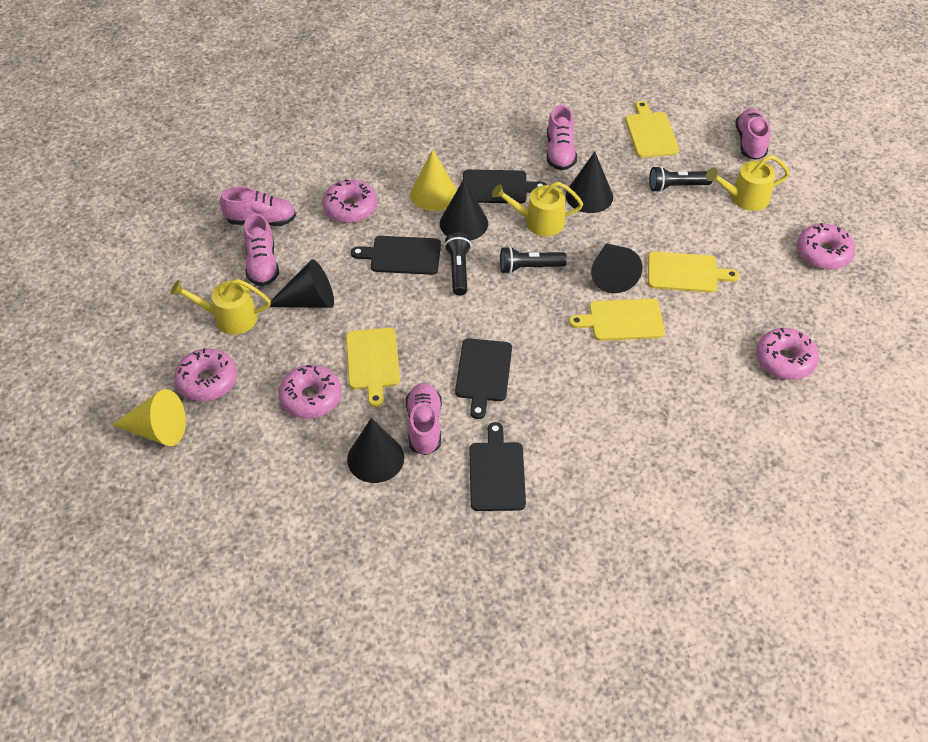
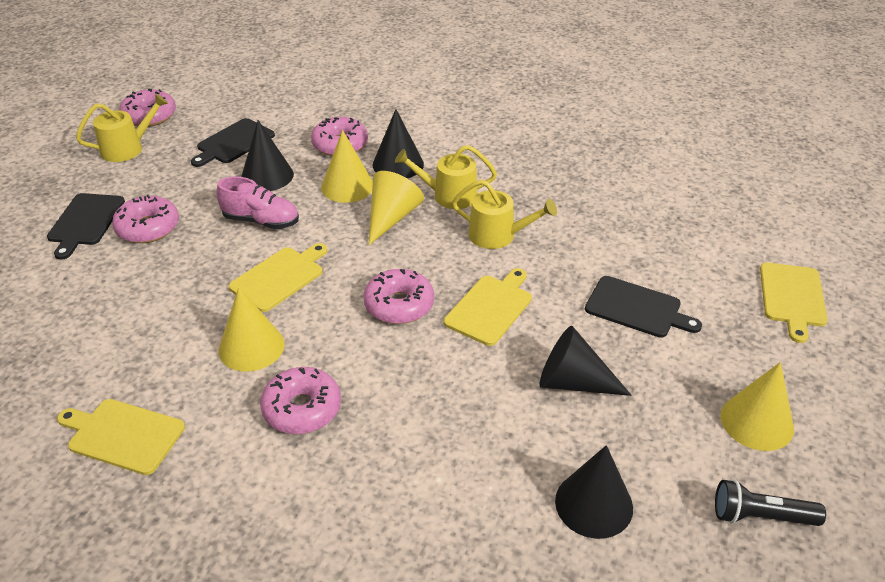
black cone: [270,259,334,308] [347,418,404,483] [440,179,488,240] [566,152,613,213] [591,243,643,293] = 5 -> [241,120,294,191] [373,109,424,178] [540,326,632,396] [555,445,633,539] = 4
black cutting board: [351,236,441,275] [455,338,512,419] [463,169,547,204] [469,422,526,511] = 4 -> [47,193,125,260] [191,118,275,167] [585,276,702,338] = 3
black flashlight: [444,232,472,296] [500,246,567,274] [649,166,712,192] = 3 -> [715,480,826,526] = 1
pink shoe: [220,186,296,226] [244,213,279,286] [406,383,442,455] [547,105,577,170] [735,108,770,160] = 5 -> [216,176,299,229] = 1
yellow cone: [112,389,186,446] [410,149,457,211] = 2 -> [219,287,285,372] [321,130,373,203] [369,171,424,245] [720,362,794,451] = 4

